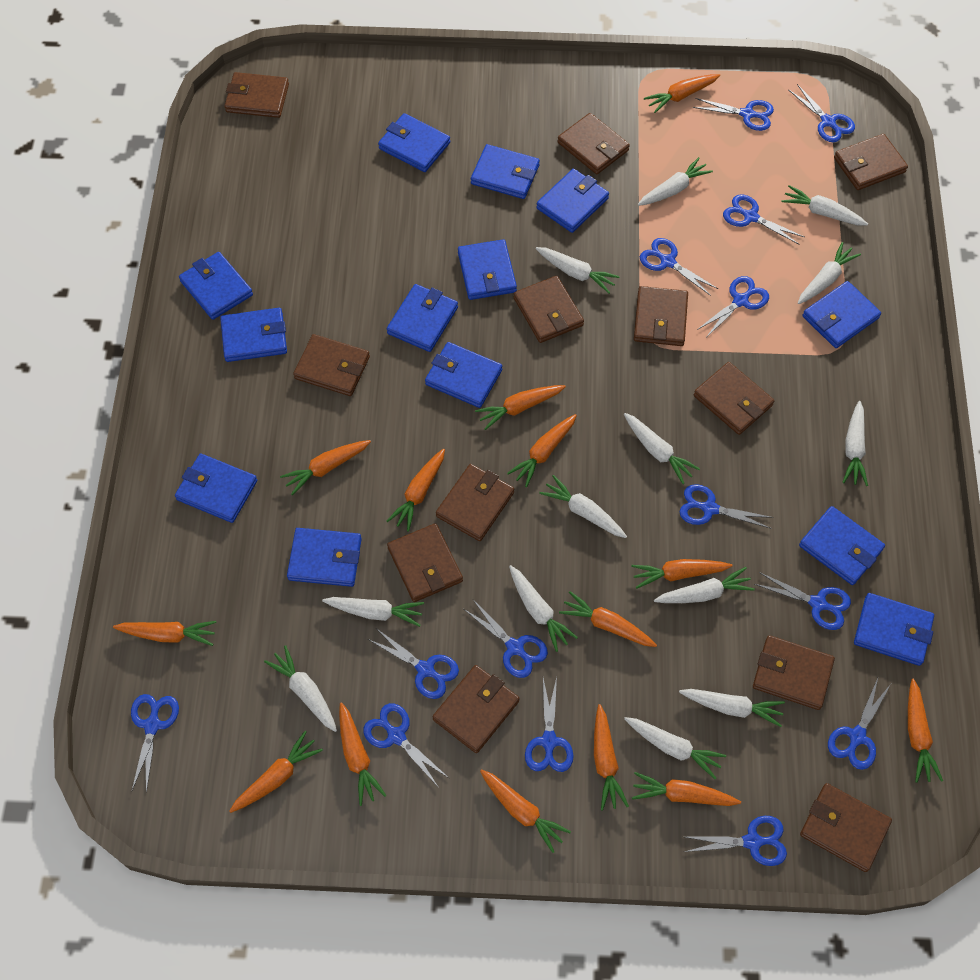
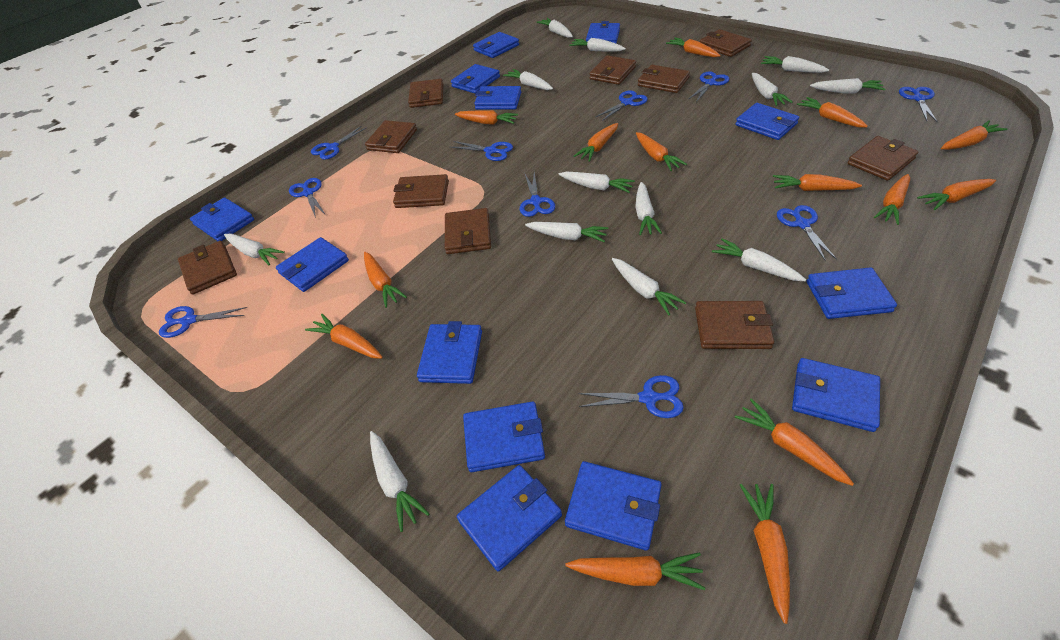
blue scissors: [131,694,179,793] [363,703,449,788] [368,628,459,699] [464,600,548,678] [525,677,574,772] [640,238,718,296] [679,484,774,529] [684,816,787,866] [693,98,774,131] [697,276,769,337] [723,194,804,244] [755,572,851,630] [788,84,855,142] [828,678,891,770] = 14 -> [159,306,247,338] [289,178,326,218] [311,126,367,159] [451,141,513,161] [520,172,555,217] [578,375,684,418] [596,90,648,121] [689,72,729,102] [777,205,837,261] [899,87,937,122] = 10
brown wallet: [225,72,289,118] [293,334,370,396] [387,523,463,602] [432,665,519,753] [436,464,514,541] [514,276,584,343] [558,113,630,174] [634,286,688,346] [694,362,774,435] [753,635,835,710] [800,783,892,872] [834,134,908,190] = 12 -> [178,241,237,295] [365,120,417,153] [393,174,449,208] [408,79,443,108] [445,208,491,254] [590,55,636,85] [638,65,690,93] [695,301,774,349] [700,29,752,57] [848,136,918,181] = 10

